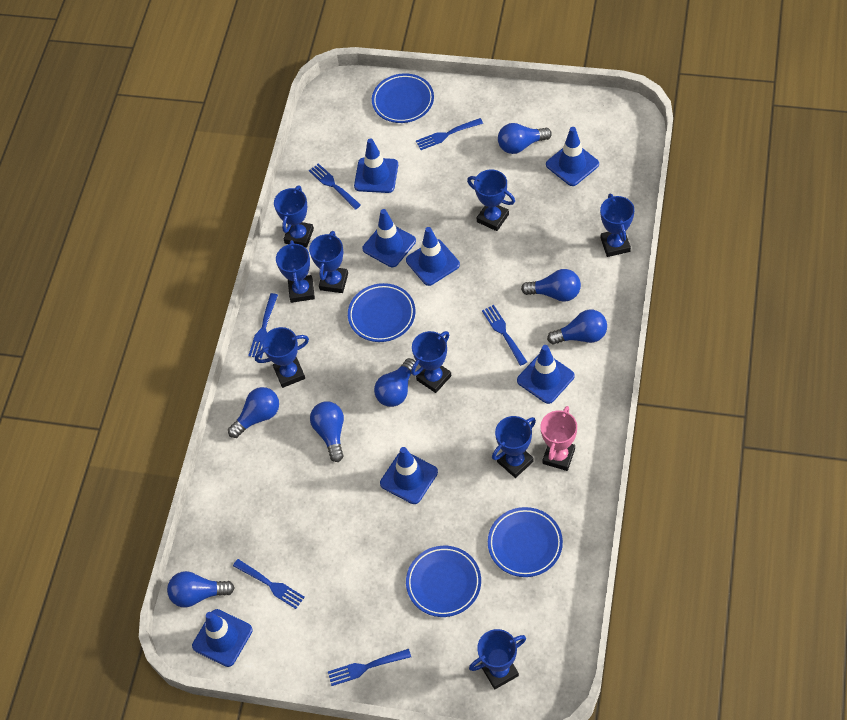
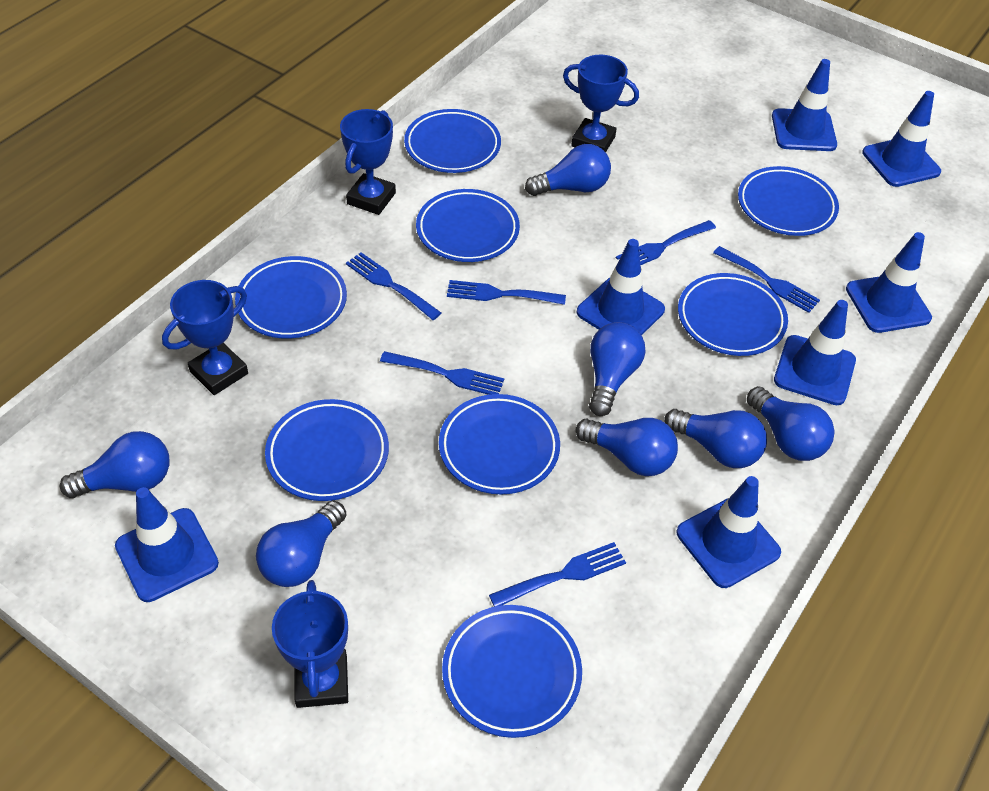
blue plate: [348,283,415,342] [372,73,434,123] [406,546,481,617] [488,507,563,577] = 4 -> [235,256,347,339] [265,399,389,501] [404,109,501,173] [416,189,520,262] [439,394,560,494] [442,605,582,738] [678,273,788,356] [738,166,839,236] = 8
blue trophy: [255,327,309,388] [274,185,314,248] [276,240,315,303] [309,231,348,293] [411,331,452,393] [467,169,515,231] [469,629,526,689] [492,416,536,478] [600,194,635,257] = 9 -> [162,280,248,395] [272,580,348,708] [340,109,396,215] [563,55,639,152] = 4
pink trophy: [540,406,577,471] = 1 -> none = 0

